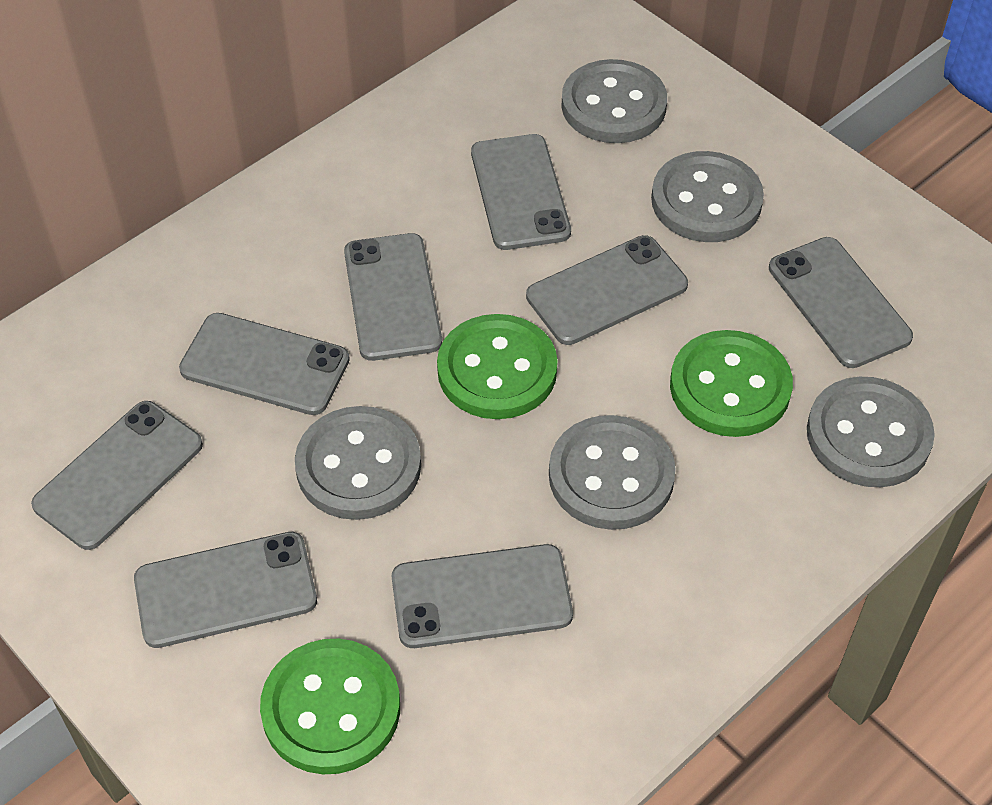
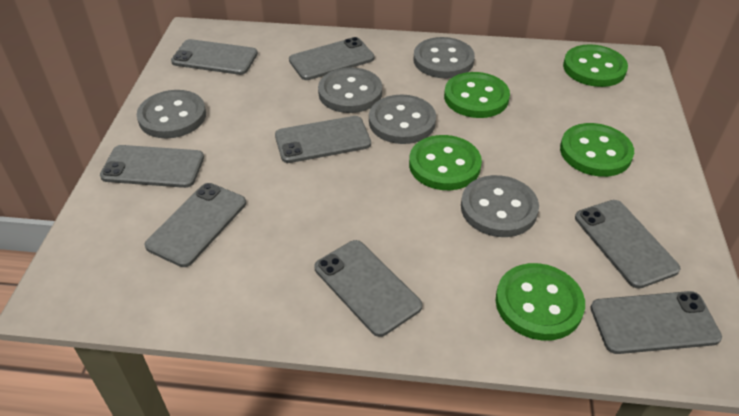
green button: [260,639,400,774] [437,314,558,419] [670,330,793,437] = 3 -> [409,135,482,190] [444,72,510,118] [495,263,585,341] [560,123,634,177] [563,44,628,87] = 5

